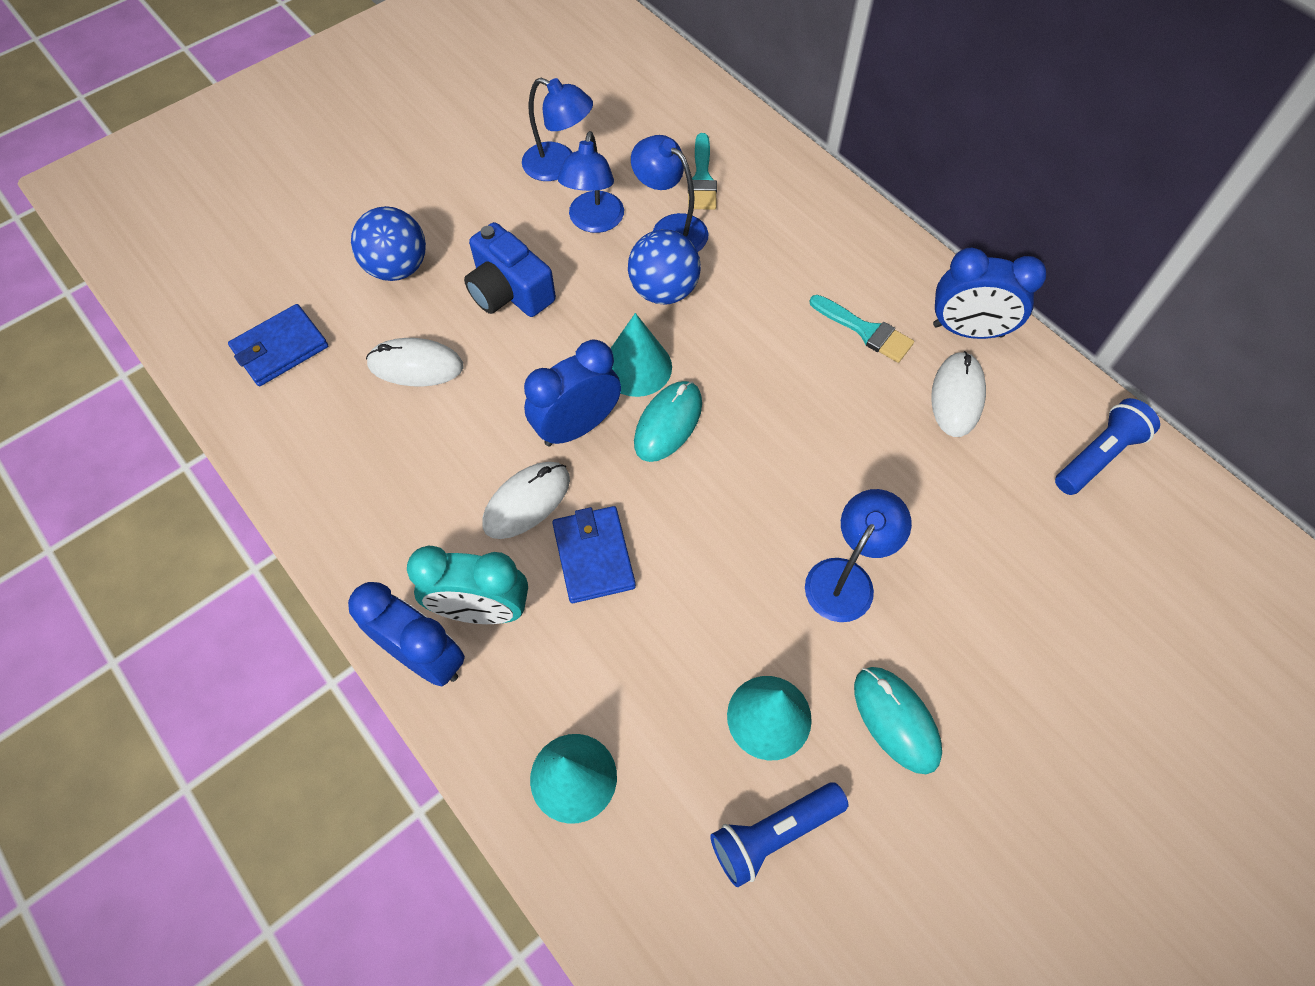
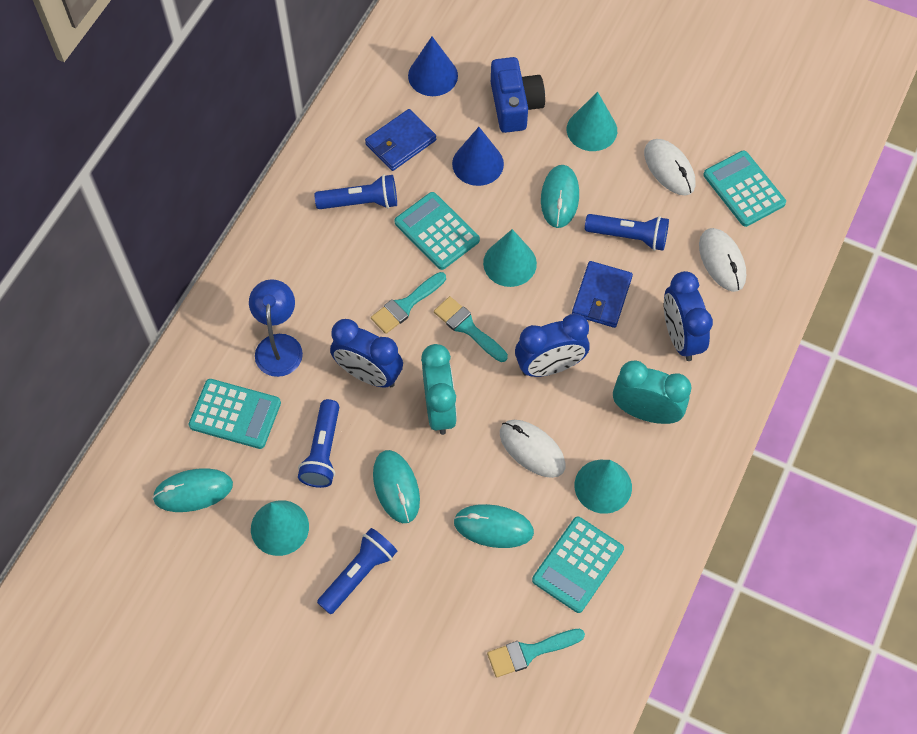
blue ball: [351,206,426,281] [628,229,701,304] = 2 -> none = 0
blue cone: none = 0 -> [408,37,458,96] [452,127,504,186] = 2
blue flashlight: [710,782,849,887] [1055,398,1160,495] = 2 -> [298,399,339,488] [315,174,397,209] [317,528,397,614] [585,214,669,251] = 4
blue lamp: [522,78,593,181] [558,131,624,233] [631,135,708,252] [805,489,912,622] = 4 -> [249,279,303,377] = 1
turquoise brush: [688,133,717,210] [810,295,914,363] = 2 -> [371,272,446,334] [434,296,508,362] [487,629,585,677] = 3
turquoise calculator: none = 0 -> [189,379,281,449] [394,192,480,270] [532,517,624,613] [703,150,786,227] = 4
turquoise clock: [407,546,528,624] = 1 -> [421,344,457,435] [613,360,691,424] = 2
turquoise cone: [530,734,617,824] [611,313,672,397] [727,676,812,760] = 3 -> [251,500,309,556] [483,229,537,287] [567,92,617,151] [575,460,632,514] = 4
turquoise mouse: [634,381,702,462] [854,667,942,774] = 2 -> [152,468,233,512] [373,450,420,523] [454,504,534,548] [541,165,579,228] = 4

